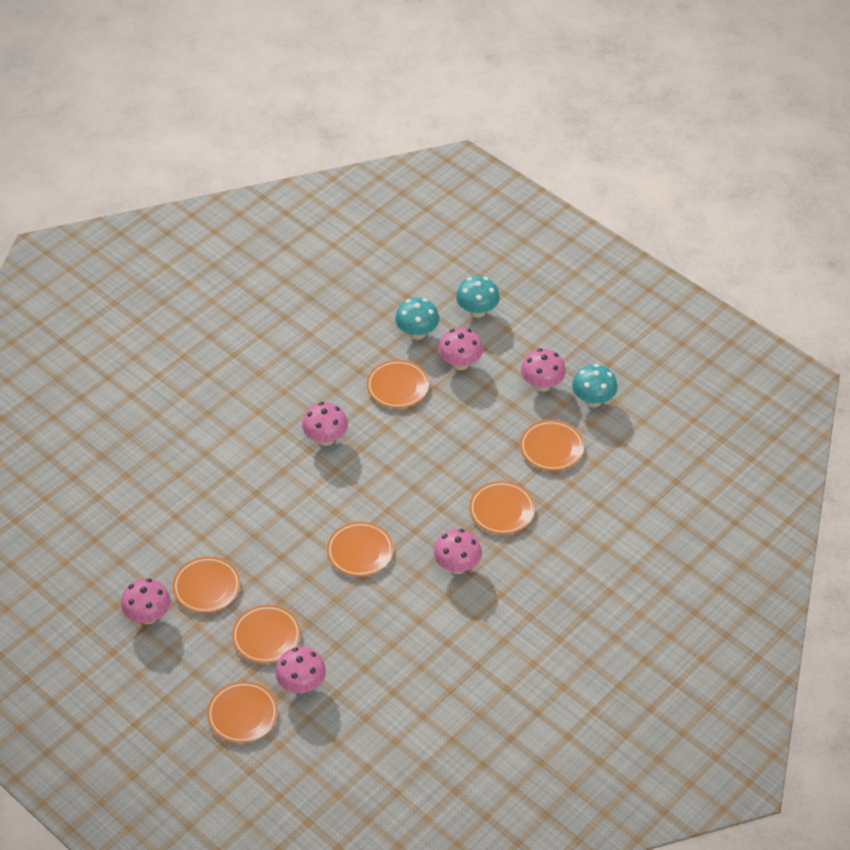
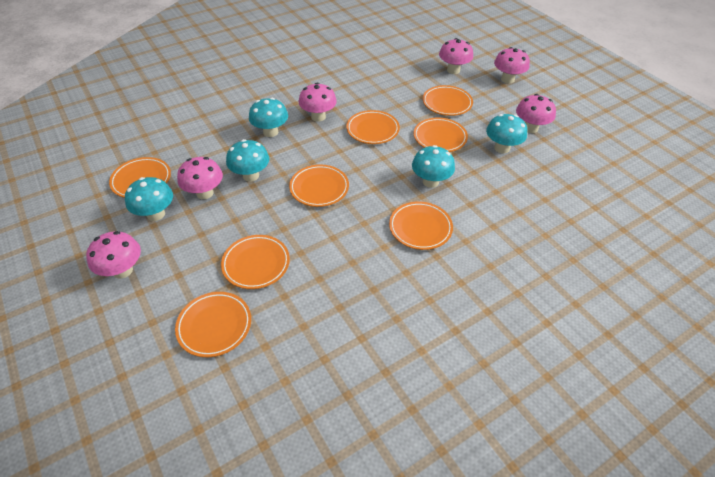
orange plate: [172,556,240,613] [207,681,278,743] [232,605,301,663] [327,522,394,577] [367,360,429,408] [469,481,535,534] [520,420,584,471] = 7 -> [109,157,171,198] [175,292,251,357] [221,235,290,289] [289,165,349,207] [346,110,400,144] [389,202,453,250] [414,118,468,152] [423,85,473,116] = 8
turquoise mushroom: [395,298,439,340] [456,276,500,318] [572,364,618,407] = 3 -> [125,177,173,221] [226,139,269,182] [249,98,288,137] [412,145,455,188] [486,114,527,153] = 5

